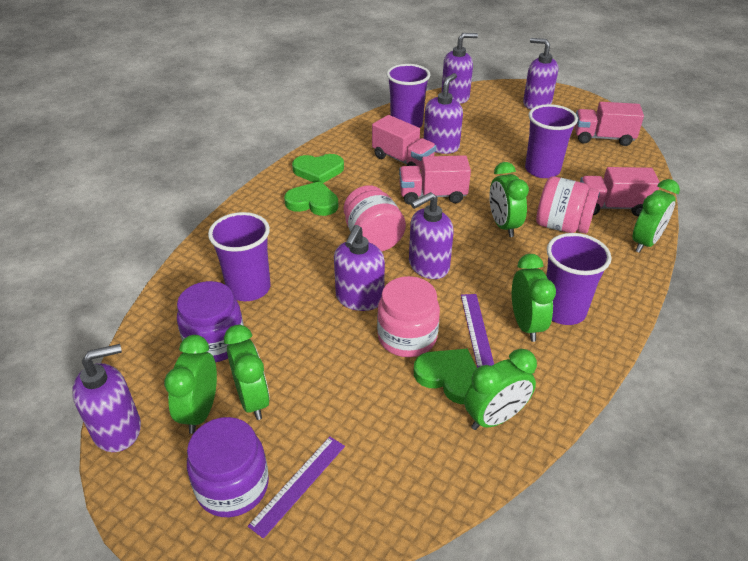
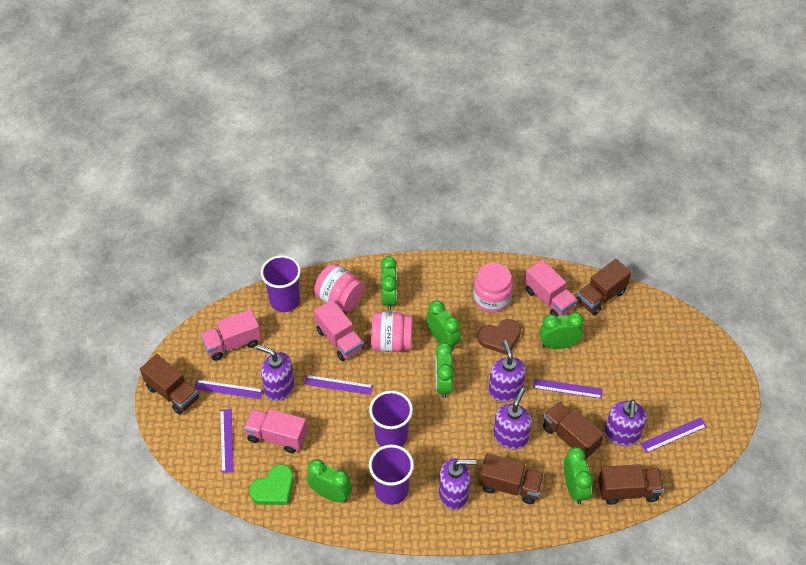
brown heart: none = 0 -> [478,319,521,355] = 1
brown truck: none = 0 -> [140,354,199,415] [479,453,544,504] [543,401,604,459] [577,259,632,315] [598,464,664,505] = 5
green heart: [284,181,338,216] [292,154,344,183] [414,348,477,404] = 3 -> [249,464,294,505] = 1
purple cup: [208,212,271,301] [387,64,430,128] [525,104,578,178] [546,233,611,325] = 4 -> [261,255,301,312] [369,391,413,447] [369,445,414,505] = 3
purple jar: [177,281,244,362] [187,417,269,517] = 2 -> none = 0
purple ruler: [248,436,345,539] [461,294,494,368] = 2 -> [194,379,263,399] [220,409,234,473] [304,375,373,395] [533,378,603,399] [640,417,707,453] = 5
purple soap dispenser: [72,344,141,452] [334,225,385,311] [409,192,454,279] [424,73,463,154] [441,33,478,104] [523,38,558,110] = 6 -> [256,345,295,401] [439,458,477,510] [489,340,526,402] [493,388,532,450] [605,400,647,446] = 5

